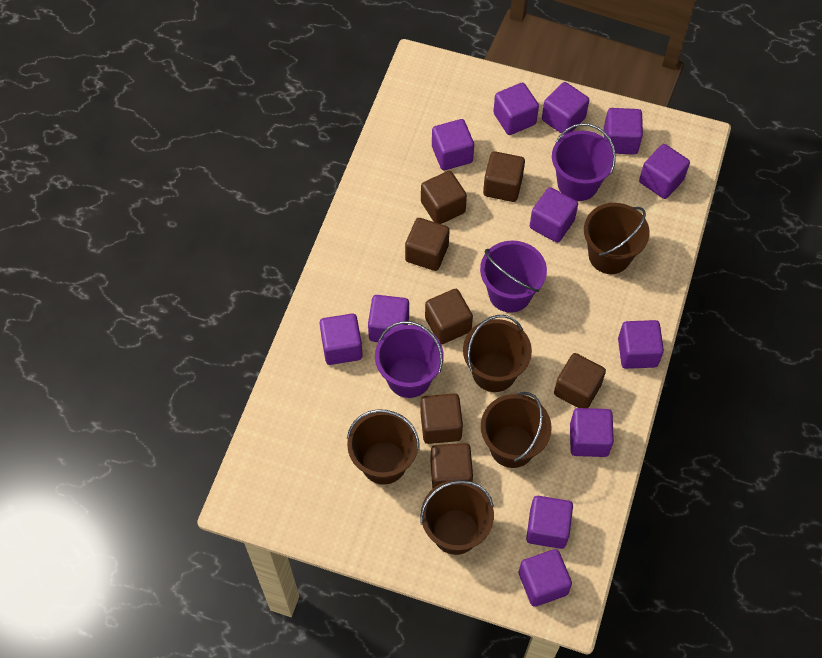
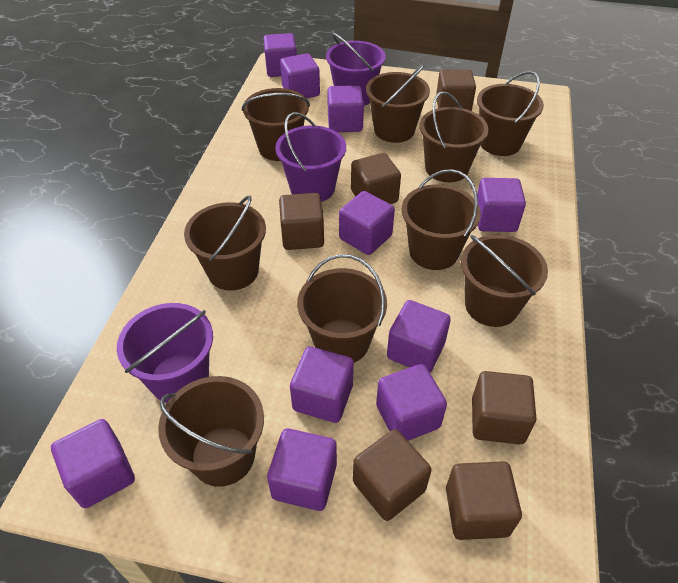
brown bucket: [347,409,419,485] [420,480,494,555] [463,315,532,392] [481,392,552,468] [584,203,650,274] = 5 -> [158,376,264,487] [184,195,266,291] [242,88,310,161] [297,254,387,362] [366,65,430,143] [401,169,481,270] [420,91,489,182] [461,235,548,327] [477,71,544,156] = 9
brown cube: [405,218,450,271] [420,393,463,444] [421,171,467,224] [425,289,473,344] [430,443,473,489] [483,151,525,202] [554,353,606,408] = 7 -> [279,193,324,250] [351,153,401,204] [353,429,431,521] [436,69,476,111] [446,461,522,540] [472,371,536,445] = 6
purple cube: [320,314,363,365] [368,295,409,342] [432,119,474,170] [493,83,539,135] [519,549,572,607] [526,496,573,549] [530,187,578,243] [542,82,589,135] [570,408,614,457] [604,108,643,155] [618,320,664,369] [639,144,690,199] = 12 -> [51,419,135,508] [263,33,297,77] [267,428,337,511] [280,53,320,98] [290,347,354,423] [327,85,364,132] [339,191,395,255] [376,364,447,441] [387,300,451,372] [477,178,526,232] = 10

